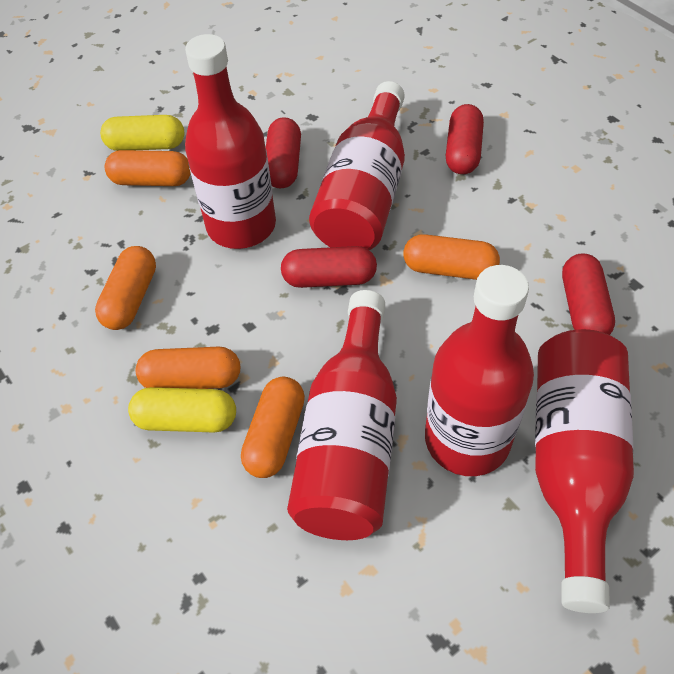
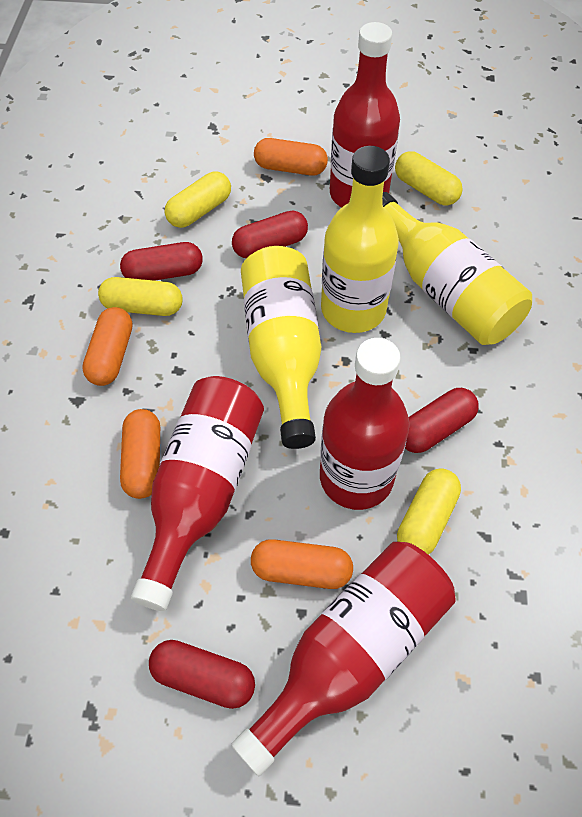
orange capsule: [95,246,156,330] [105,150,191,186] [136,346,240,389] [241,376,305,478] [403,234,500,280] = 5 -> [82,307,132,386] [120,409,160,499] [251,539,353,589] [254,138,328,176] = 4
red bottle: [185,34,276,249] [287,290,397,540] [309,81,405,250] [425,265,534,476] [535,329,634,613] = 5 -> [131,376,264,611] [231,542,456,776] [320,338,409,510] [330,22,400,208] = 4
yellow bottle: none = 0 -> [241,246,321,449] [321,146,399,333] [382,192,532,345] = 3
yellow capsule: [100,115,184,151] [128,387,236,432] = 2 -> [98,277,183,316] [165,171,231,228] [395,151,463,206] [397,468,461,555] = 4

